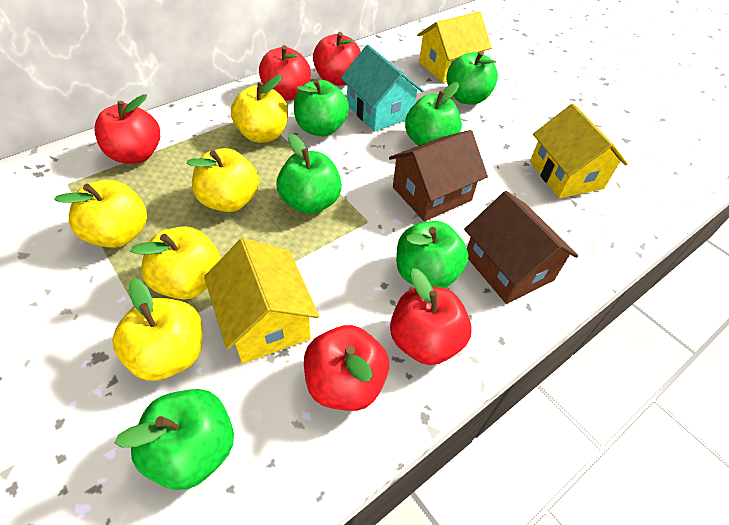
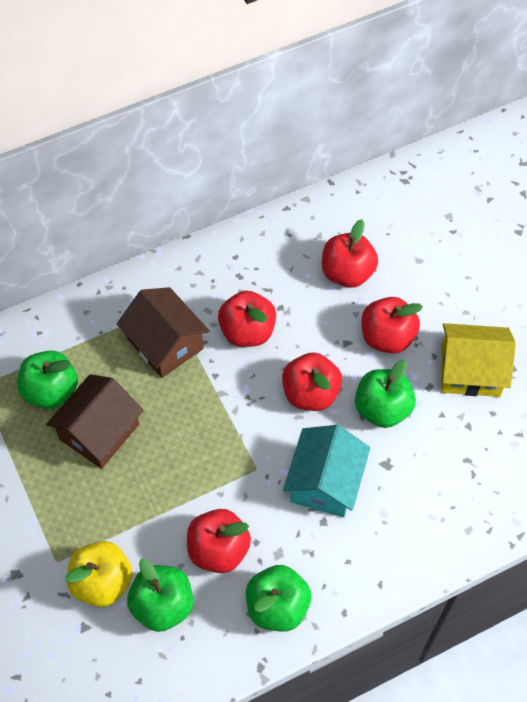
green apple: [114,389,234,490] [277,134,342,214] [294,79,349,137] [396,221,469,288] [405,82,462,146] [446,51,498,105] = 6 -> [17,350,78,409] [127,558,193,632] [246,565,311,631] [355,359,416,428] = 4
yellow apple: [54,180,147,248] [112,278,203,381] [130,226,221,300] [186,148,259,212] [231,75,288,143] = 5 -> [65,541,133,607] = 1
yellow house: [204,238,319,364] [417,11,492,83] [530,104,628,198] = 3 -> [441,323,516,397] = 1

